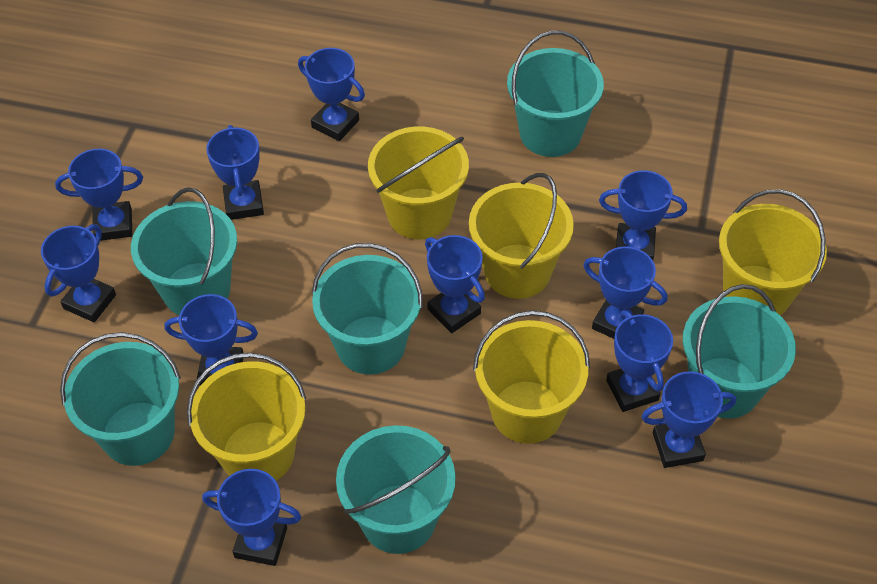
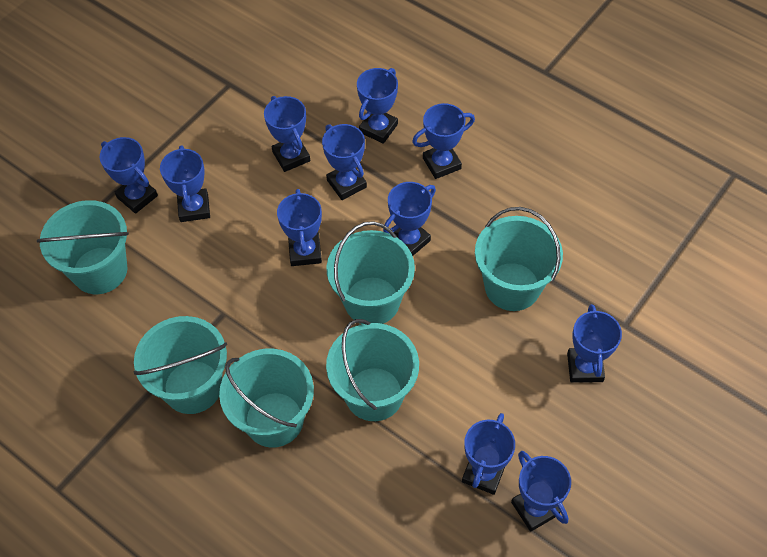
yellow bucket: [187,353,306,481] [368,126,469,239] [469,173,574,299] [473,311,590,444] [719,189,827,316] = 5 -> none = 0

